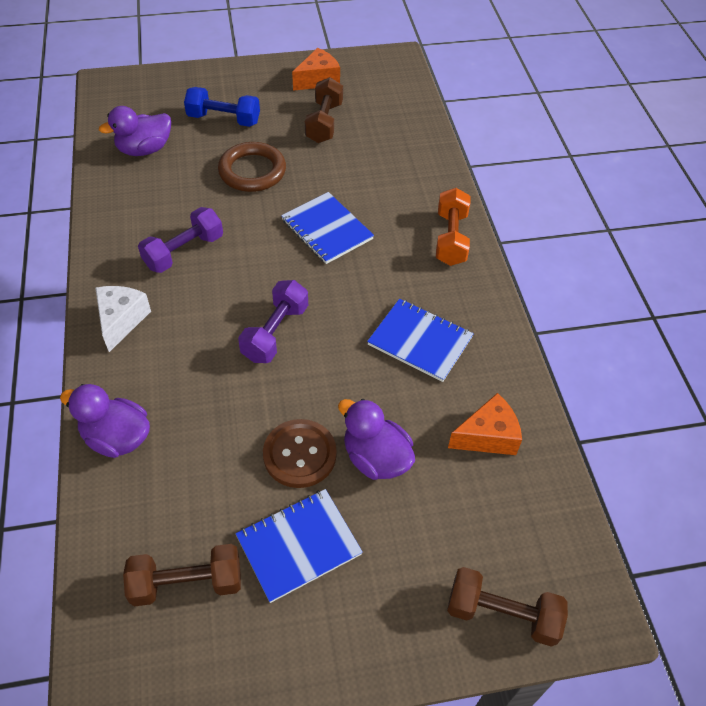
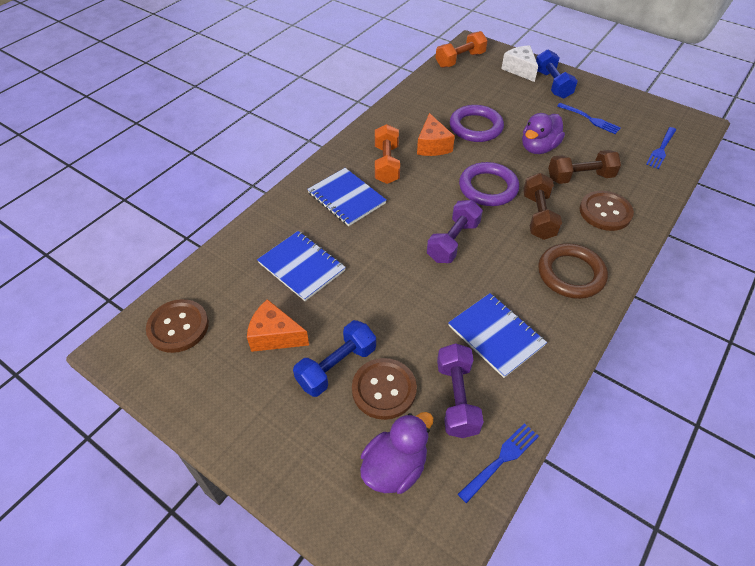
blue dumbbell: [184,87,260,127] = 1 -> [293,320,376,397] [536,50,578,99] = 2
blue fork: none = 0 -> [458,423,539,503] [557,103,621,134] [646,127,676,169] = 3
brown button: [263,419,337,488] = 1 -> [146,299,209,353] [352,358,417,420] [580,191,634,231] = 3
brown dumbbell: [123,544,241,606] [305,77,343,143] [447,567,568,647] = 3 -> [523,173,562,240] [548,150,621,184] = 2
orange dumbbell: [436,188,471,266] = 1 -> [375,124,400,184] [435,31,488,68] = 2
purple duck: [60,384,150,458] [99,106,171,156] [338,399,415,480] = 3 -> [360,412,433,494] [522,113,565,154] = 2
purple ring: none = 0 -> [450,105,504,142] [459,162,519,206] = 2

